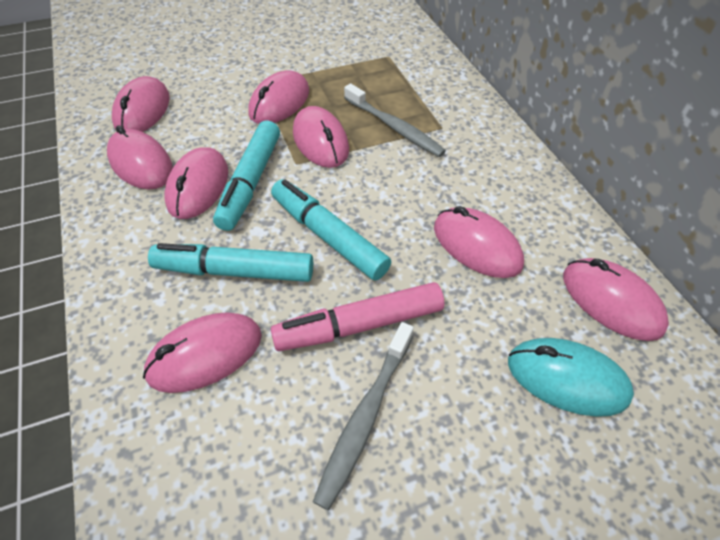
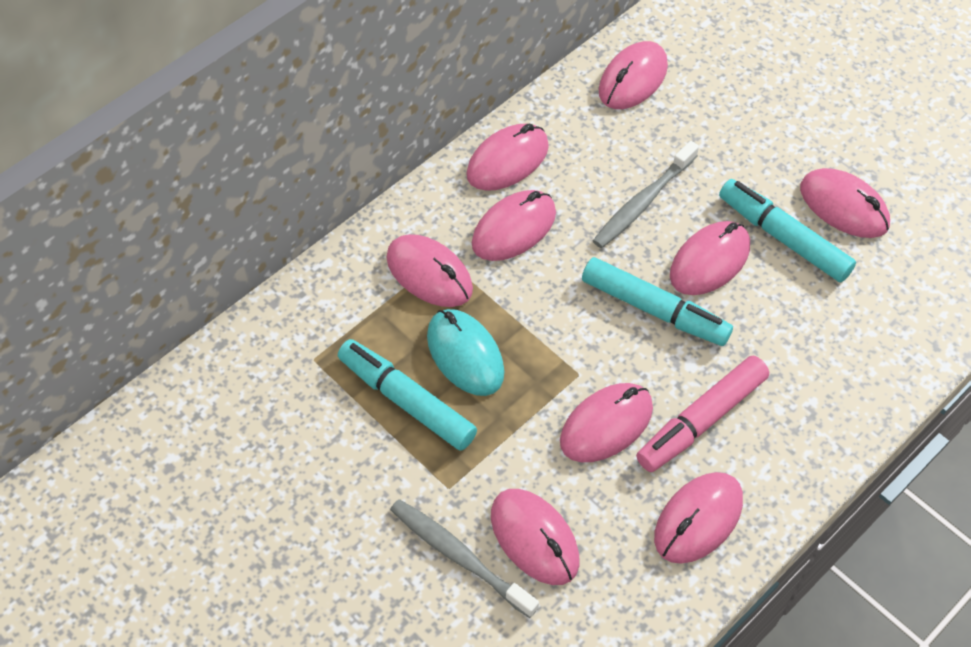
pink mouse: [107,125,173,189] [112,76,170,132] [143,312,262,393] [165,147,228,219] [248,70,309,124] [293,106,349,168] [434,206,524,278] [563,258,669,341] = 8 -> [386,234,473,307] [466,124,549,191] [472,190,556,261] [491,489,580,585] [560,383,653,462] [599,41,668,109] [654,472,743,564] [670,221,750,295] [800,168,890,238] = 9

